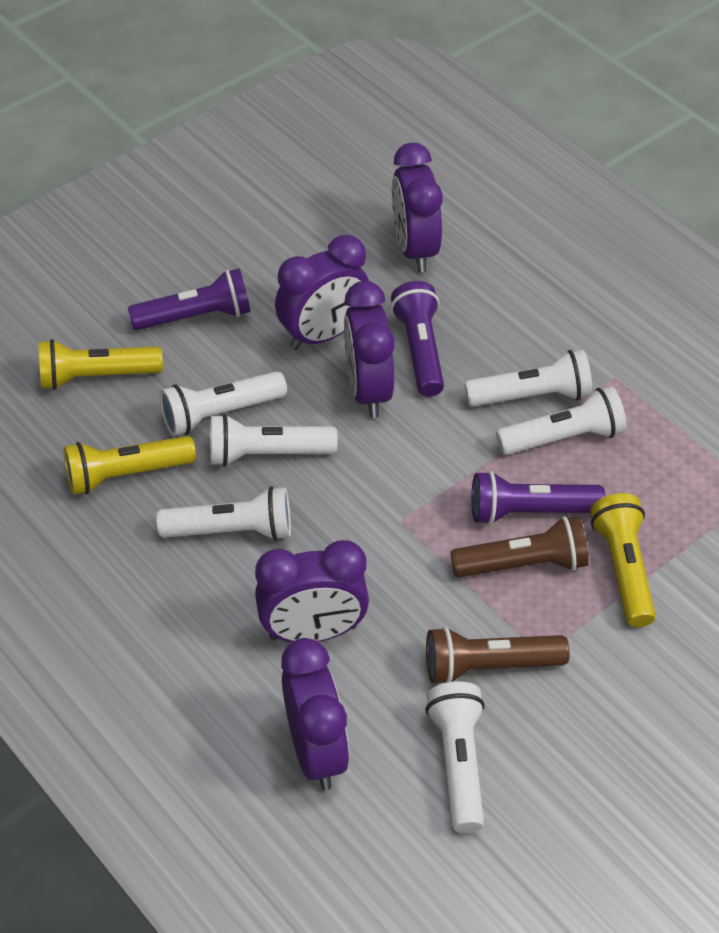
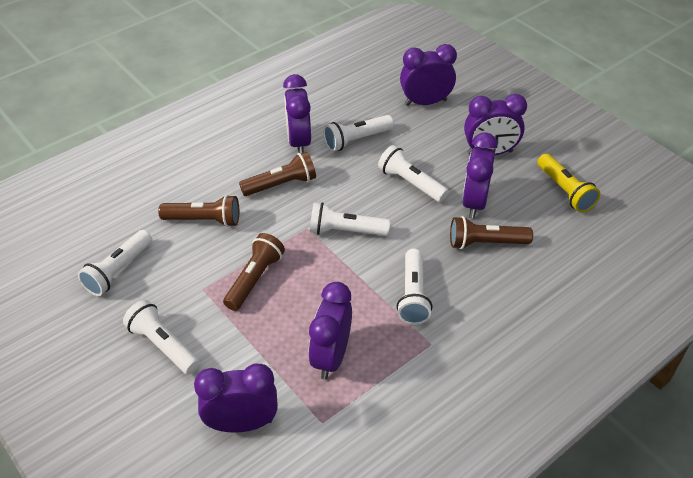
brown flashlight: [426,627,570,683] [450,516,589,577] = 2 -> [158,195,239,227] [223,233,285,311] [239,151,316,196] [450,216,533,249] = 4
purple clock: [255,540,369,642] [275,235,369,350] [281,638,349,790] [344,281,395,418] [392,143,443,272] = 5 -> [194,363,278,433] [283,74,311,154] [309,282,352,380] [400,44,457,106] [462,133,498,218] [464,94,527,155] = 6
purple flashlight: [128,268,251,330] [391,281,444,397] [471,471,606,525] = 3 -> none = 0
yellow flashlight: [38,339,163,390] [64,436,196,495] [590,493,656,627] = 3 -> [537,154,600,212] = 1

